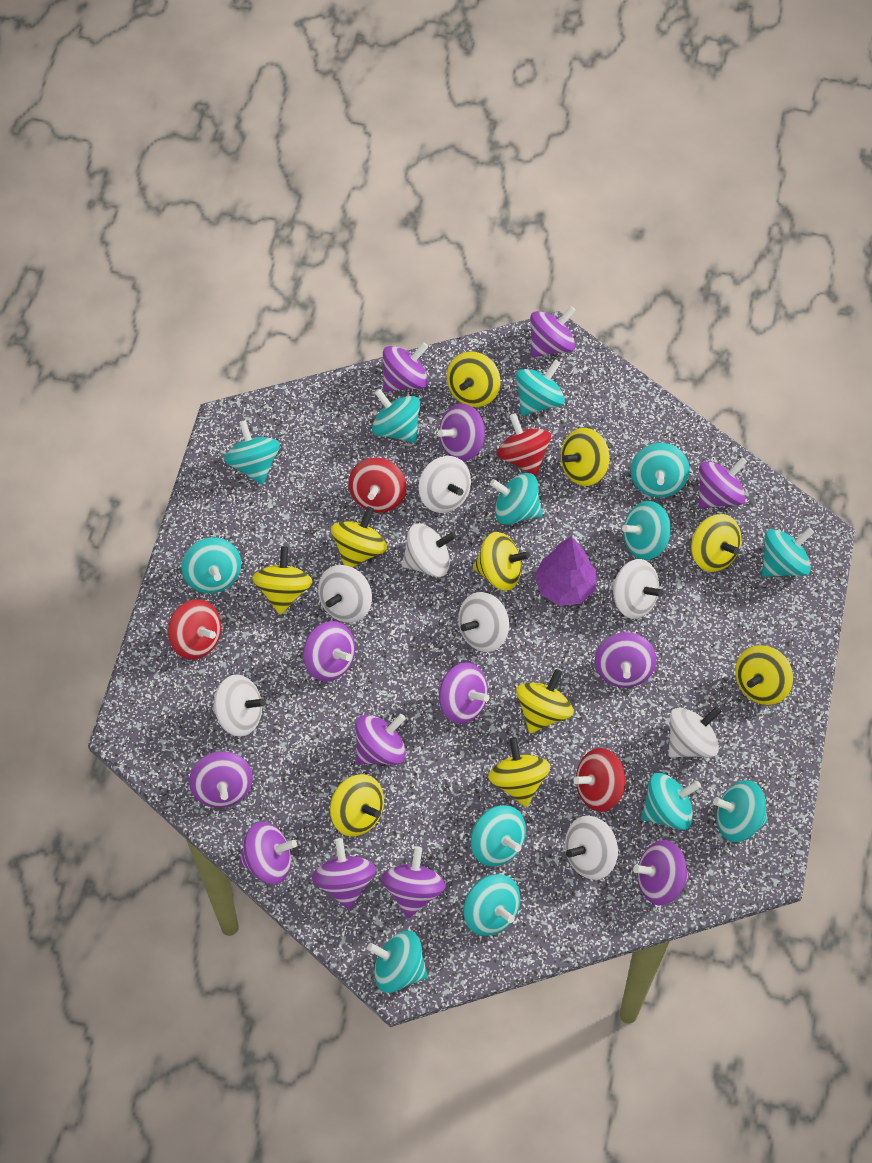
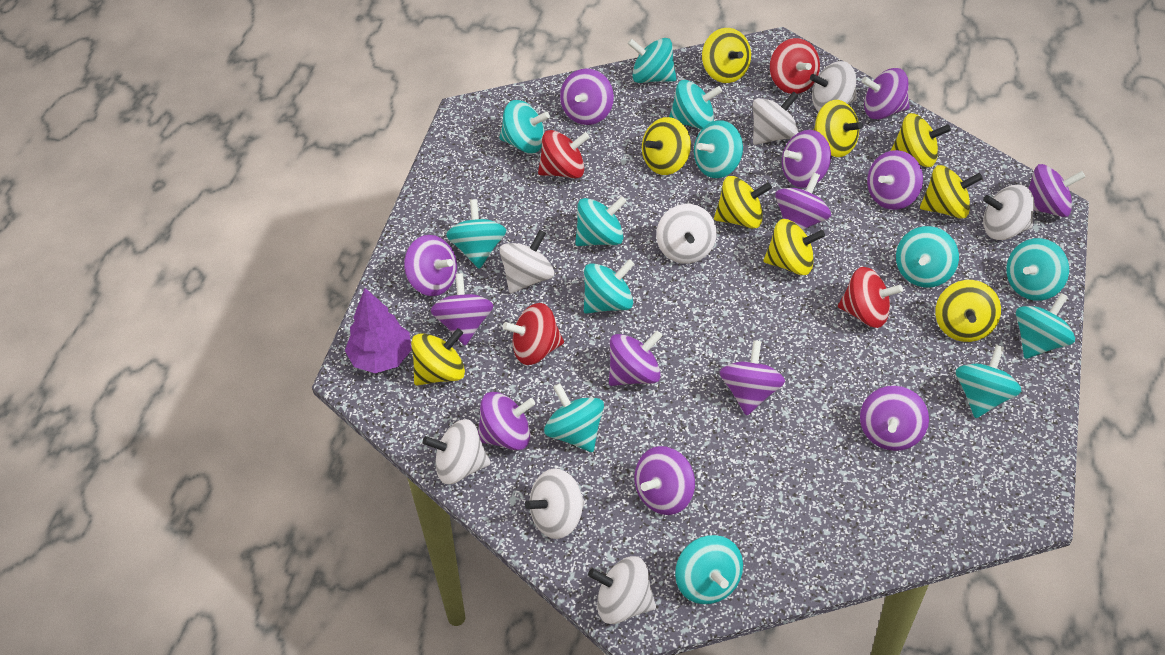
yellow spinning top: [252,546,313,615] [330,774,384,837] [331,507,387,567] [447,351,500,407] [473,532,530,591] [488,737,550,807] [516,669,573,733] [561,428,609,486] [691,514,741,572] [735,645,793,705] = 10 -> [411,328,465,385] [642,117,691,175] [702,28,751,83] [714,176,772,229] [763,219,825,275] [814,100,863,157] [890,113,951,167] [920,165,983,219] [935,280,1001,342] = 9

